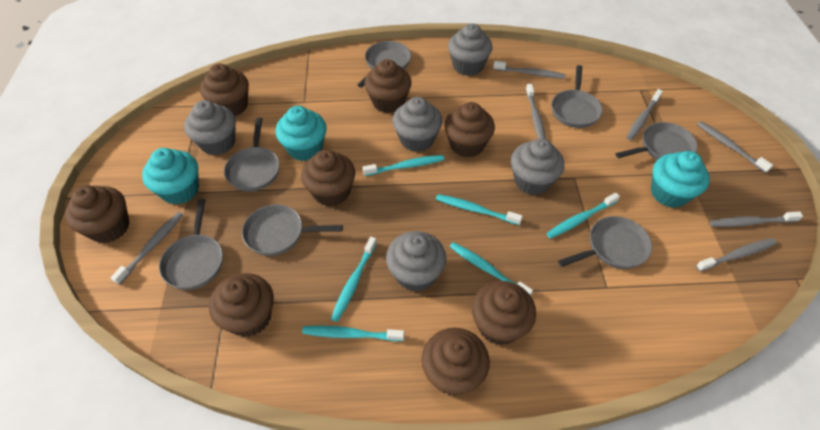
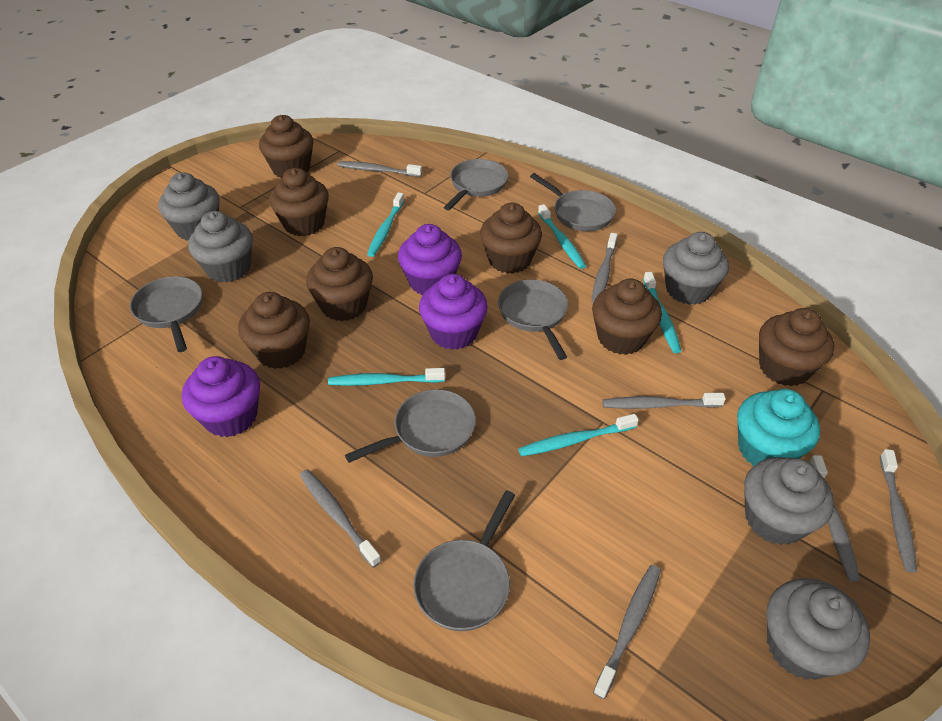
brown cupcake: [65,185,130,243] [200,63,249,117] [209,273,274,337] [301,150,355,207] [364,59,411,113] [421,328,490,396] [444,102,495,157] [472,281,536,345] = 8 -> [238,292,310,369] [259,115,314,178] [269,168,329,236] [306,247,373,321] [480,203,542,274] [592,279,662,355] [759,308,834,386] = 7
grey pan: [159,199,223,290] [224,118,280,192] [242,204,343,256] [357,41,411,88] [552,65,603,128] [558,216,652,269] [615,122,698,160] = 7 -> [130,276,202,352] [345,389,476,463] [413,490,515,631] [444,159,508,210] [498,280,568,360] [530,173,616,231] = 6
purple cupcake: none = 0 -> [182,356,260,437] [398,224,462,295] [419,274,488,350] = 3
turquoise cupcake: [142,148,199,205] [275,106,326,161] [651,151,710,208] = 3 -> [737,389,820,466] = 1
turquoise toothbrush: [302,326,405,341] [331,237,377,322] [363,155,444,176] [436,194,523,225] [450,242,533,296] [546,193,620,239] = 6 -> [328,368,445,386] [367,192,405,257] [518,414,639,457] [538,204,586,269] [643,272,681,353] = 5

